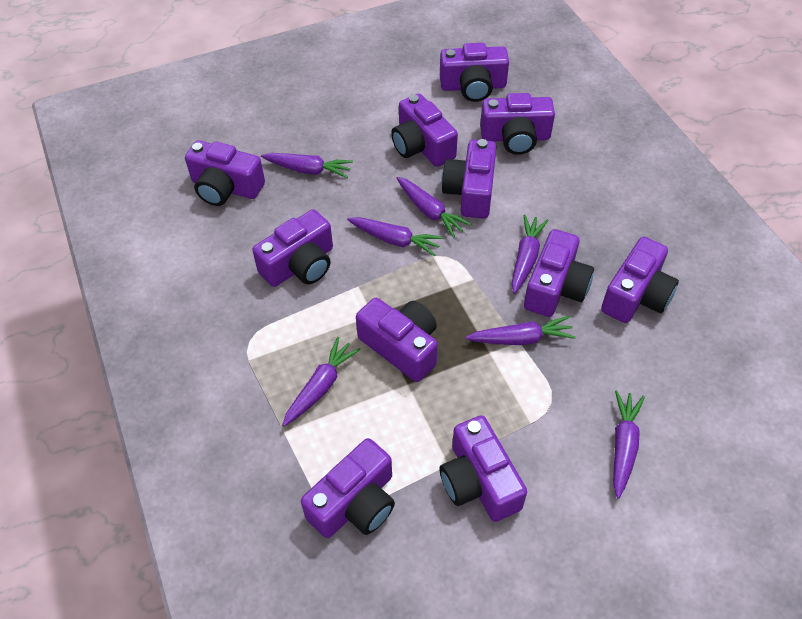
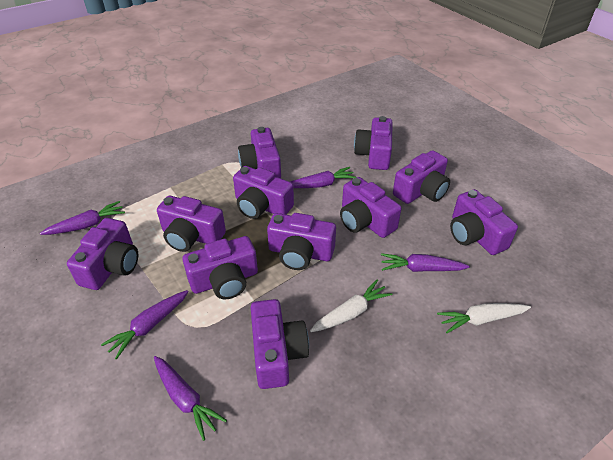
purple carrot: [261,153,353,178] [282,337,361,427] [347,217,443,256] [397,177,471,238] [466,316,576,345] [512,214,549,294] [613,390,645,499] = 7 -> [40,201,125,235] [101,290,189,360] [154,356,227,441] [290,167,356,188] [381,253,470,272] = 5
white carrot: none = 0 -> [310,279,393,332] [437,303,531,333] = 2

